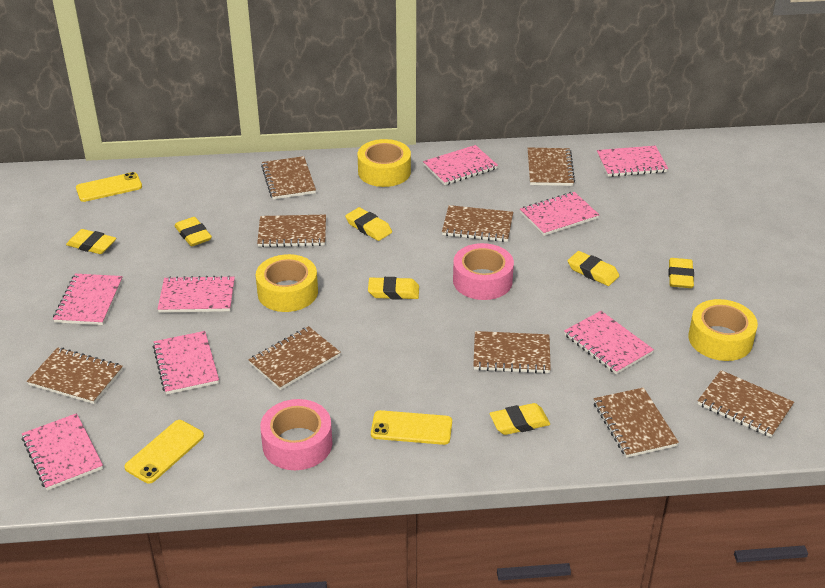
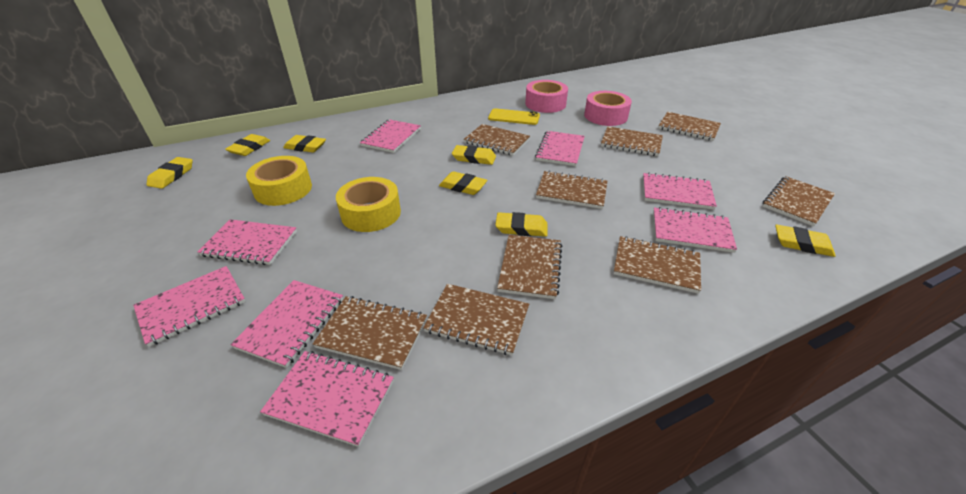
yellow phone: [76,172,142,202] [124,420,204,484] [371,410,452,445] = 3 -> [488,108,540,125] = 1
yellow tape: [256,254,318,312] [358,139,411,187] [688,299,758,361] = 3 -> [246,156,312,206] [336,177,401,232] = 2

